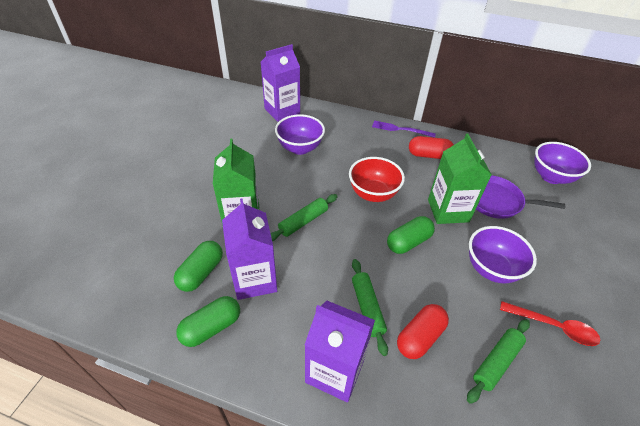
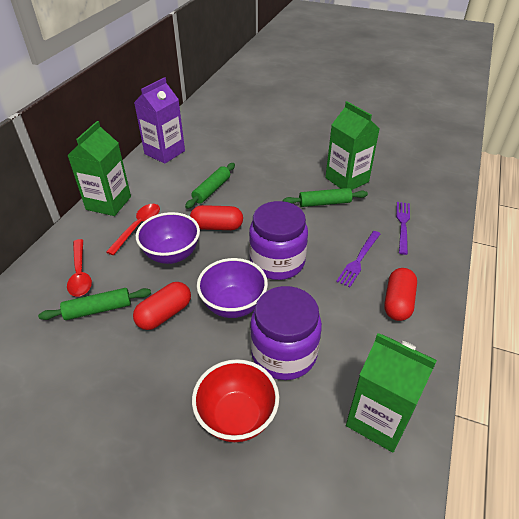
green capsule: [174,241,223,292] [176,296,240,347] [387,216,435,254] = 3 -> none = 0
green carton: [213,139,259,226] [428,134,492,224] = 2 -> [67,121,131,216] [325,101,380,190] [346,333,437,452] = 3
purple bowl: [275,114,325,155] [469,226,537,283] [534,142,591,184] = 3 -> [136,212,200,264] [197,258,268,318] = 2
purple carton: [222,199,277,300] [261,44,300,122] [305,300,375,402] = 3 -> [134,77,185,164] = 1
purple fork: [372,120,436,138] = 1 -> [336,231,380,287] [396,202,410,255] = 2
purple jar: none = 0 -> [249,201,308,280] [250,286,322,380] = 2
purple pan: [476,175,565,219] = 1 -> none = 0
red capsule: [397,304,449,359] [409,136,454,159] = 2 -> [133,282,191,330] [190,205,243,230] [384,268,417,321] = 3
red spoon: [500,301,600,346] = 1 -> [67,239,92,297] [106,204,160,255] = 2

